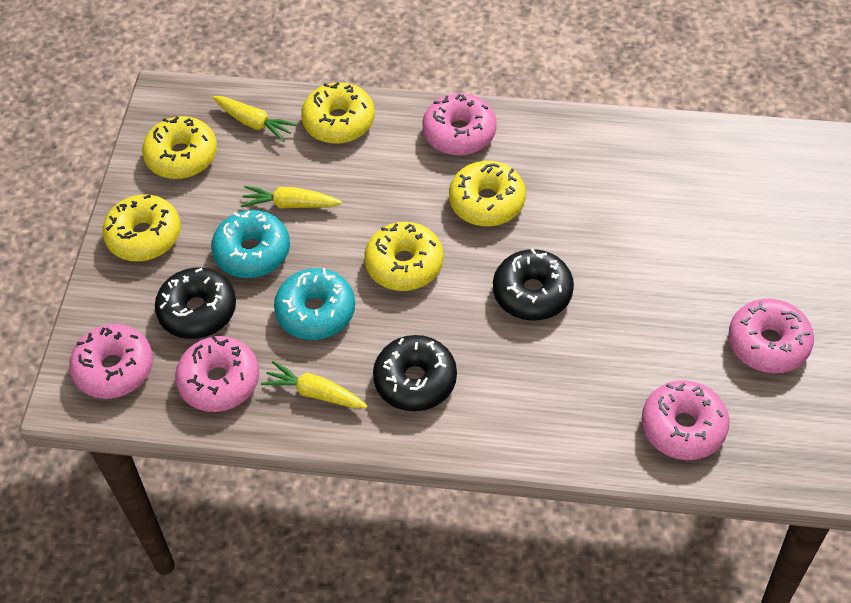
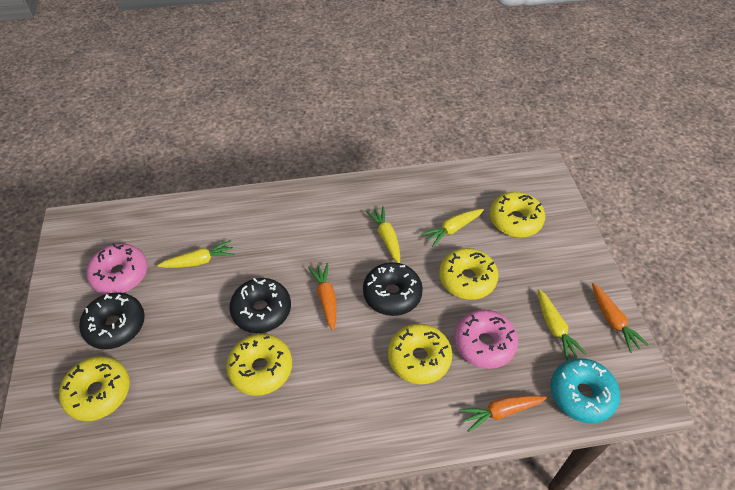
orange carrot: none = 0 -> [308,263,337,331] [459,395,547,432] [592,283,649,353] = 3
pink donut: [69,324,153,399] [175,336,259,412] [422,93,497,155] [642,380,730,460] [728,299,814,373] = 5 -> [86,243,148,294] [454,310,518,369] = 2
turquoise donut: [211,210,290,278] [274,268,355,340] = 2 -> [550,358,620,423] = 1
yellow carrot: [212,96,298,142] [240,186,342,209] [261,361,368,409] = 3 -> [157,240,235,268] [366,206,400,263] [421,209,484,247] [538,289,586,361] = 4

